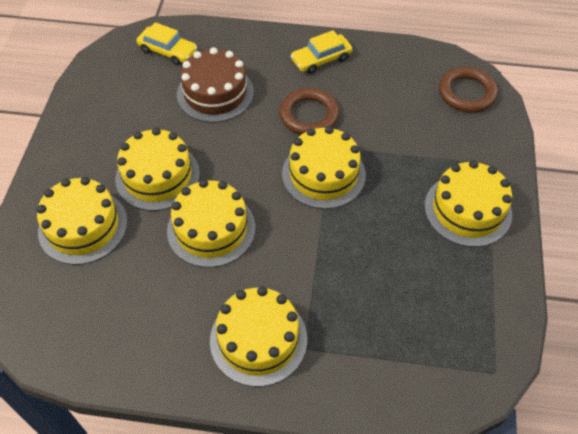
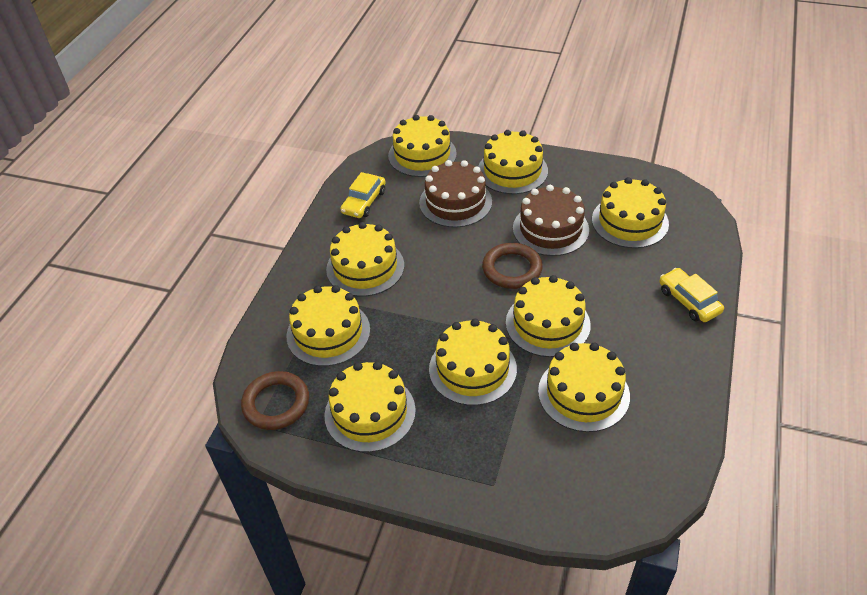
brown cake: [177,47,254,122] = 1 -> [419,160,492,228] [513,185,589,256] = 2
yellow cake: [37,177,127,265] [115,128,200,211] [167,179,255,268] [210,286,307,387] [282,126,366,209] [425,160,512,247] = 6 -> [286,285,370,366] [325,361,416,452] [326,222,404,297] [388,115,457,177] [429,319,517,406] [478,130,548,194] [506,275,591,357] [538,343,630,432] [592,177,669,248] = 9

